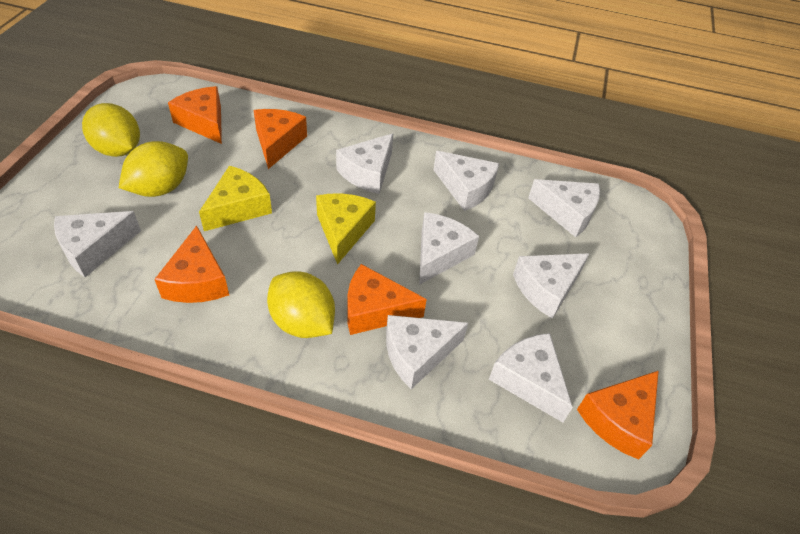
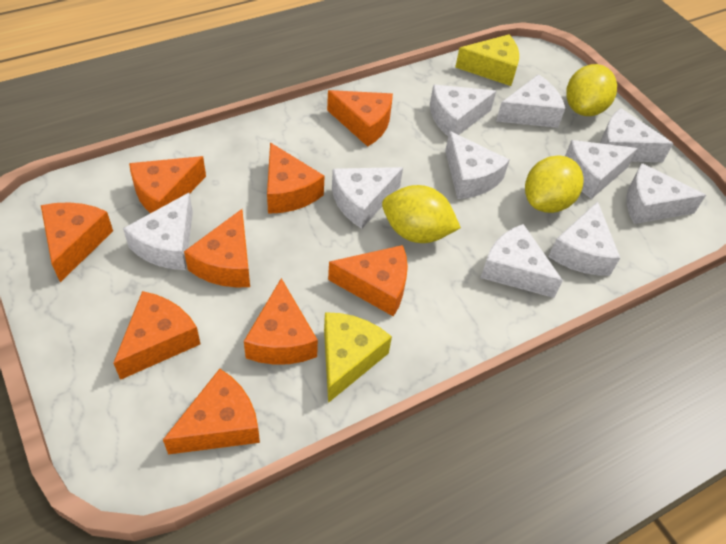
orange cheese: [154,226,229,303] [168,86,222,144] [254,109,307,169] [347,264,427,335] [577,371,659,459] = 5 -> [41,202,113,282] [114,291,200,380] [129,156,206,213] [163,369,260,454] [184,209,250,288] [244,278,318,365] [267,142,324,214] [327,90,393,147] [328,245,408,316] = 9
white cheese: [54,211,141,277] [336,133,393,194] [386,315,468,389] [419,212,479,285] [433,151,499,211] [489,333,573,422] [513,253,589,319] [528,179,600,237] = 8 -> [123,193,193,270] [332,167,403,229] [430,85,496,136] [445,131,509,199] [480,224,563,298] [496,74,565,128] [548,201,620,276] [565,140,638,199] [600,108,673,162] [626,163,706,224] = 10

